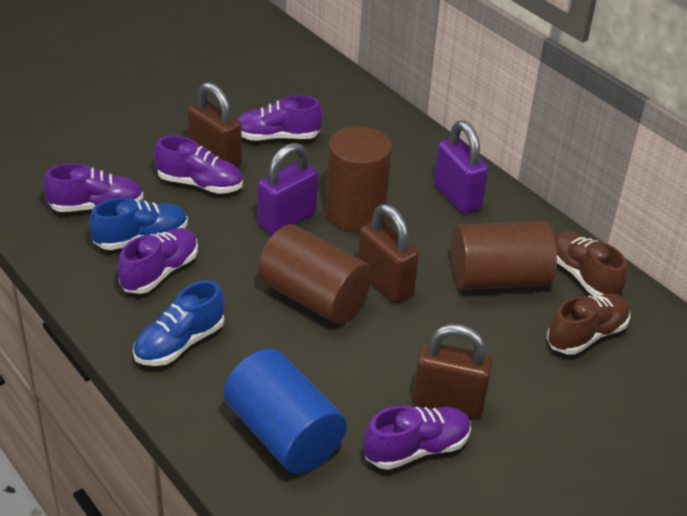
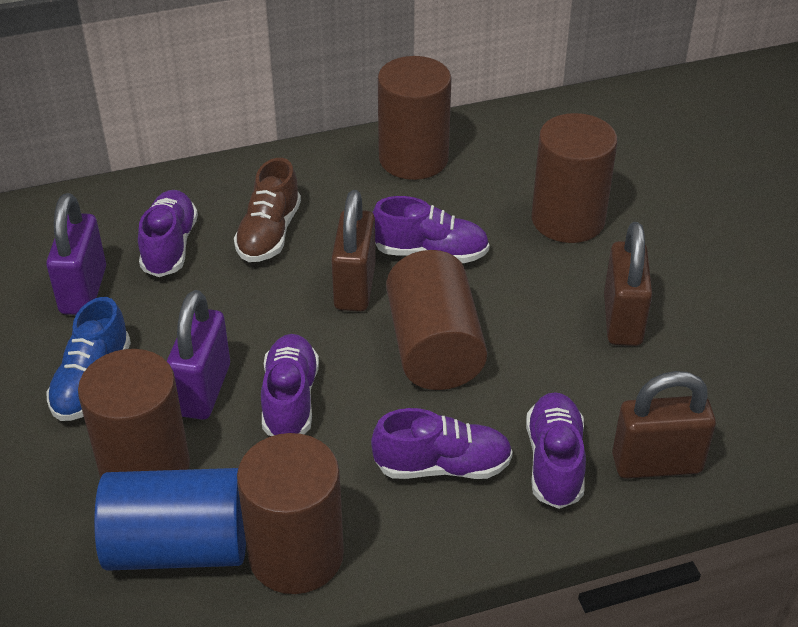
blue shoe: [89,198,188,250] [133,280,224,366] = 2 -> [46,297,131,421] = 1
brown cylinder: [258,224,372,324] [326,126,392,232] [451,221,557,290] = 3 -> [78,349,190,478] [237,433,344,594] [378,56,452,180] [386,250,487,390] [531,113,617,243] = 5
brown shoe: [547,294,630,355] [555,231,627,296] = 2 -> [234,158,301,262] = 1

